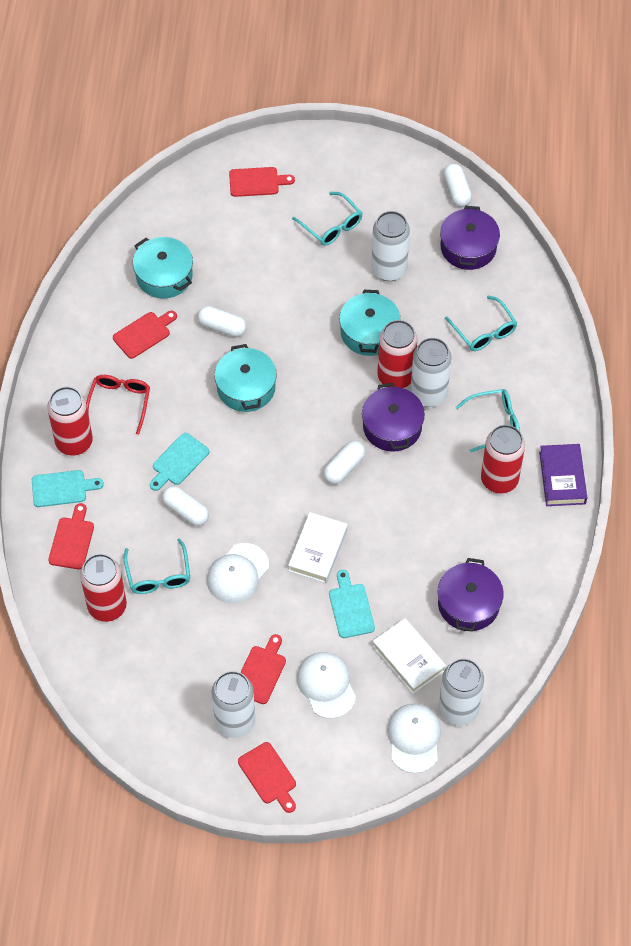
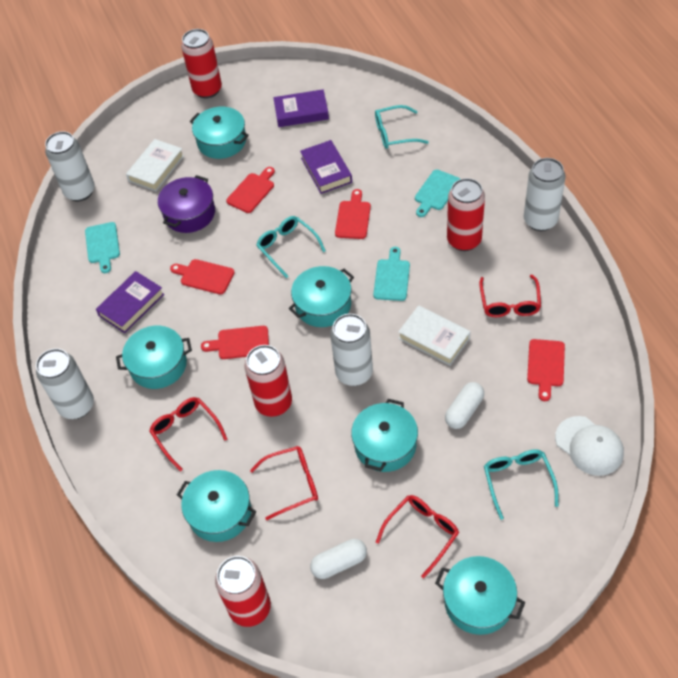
purple book: [539,444,587,506] = 1 -> [96,271,164,333] [273,89,329,127] [300,140,352,194] = 3
purple pot: [362,383,425,452] [438,558,504,632] [440,206,500,270] = 3 -> [158,175,215,233] = 1
red glasses: [86,375,150,435] = 1 -> [149,397,227,472] [250,446,318,520] [376,495,459,578] [479,275,541,317] = 4
turquoise glasses: [124,538,190,594] [292,192,362,246] [445,295,517,351] [456,389,520,453] = 4 -> [256,216,326,278] [375,105,429,149] [484,449,559,520] = 3
turquoise pot: [133,237,193,299] [214,344,277,412] [339,290,400,356] = 3 -> [116,326,192,389] [177,470,256,542] [190,107,249,159] [288,266,354,327] [351,399,418,472] [435,556,525,635] = 6
white cap: [207,543,269,603] [297,652,356,719] [387,704,441,773] = 3 -> [555,416,624,476] = 1
white capsule: [162,486,209,526] [197,306,247,337] [323,441,365,484] [443,164,472,207] = 4 -> [310,539,367,579] [445,382,484,429] = 2

